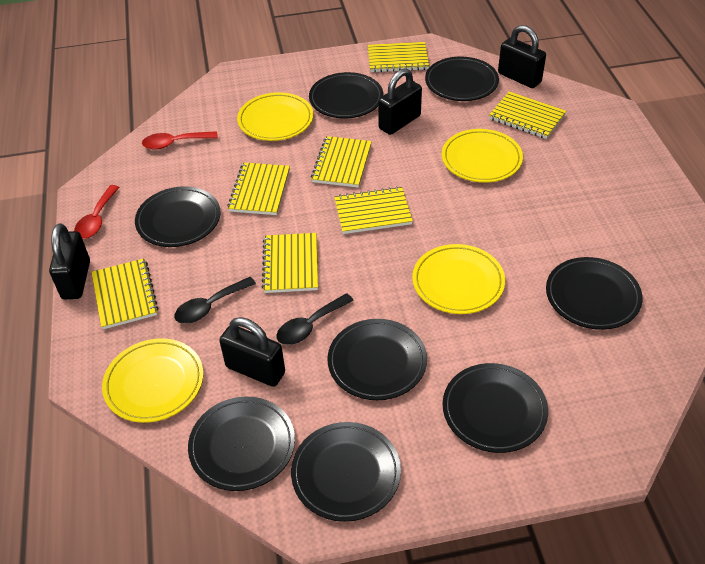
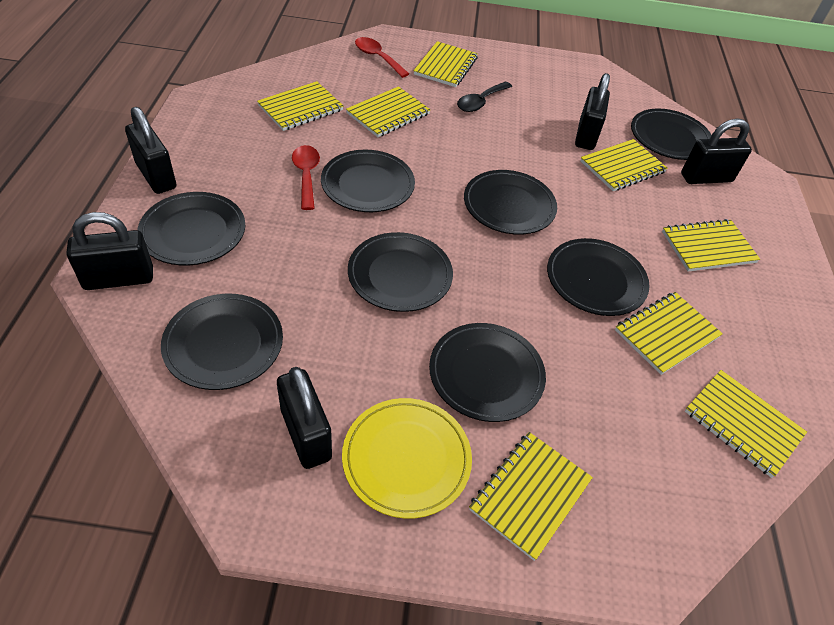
black padlock: [49,223,90,299] [219,317,285,387] [378,69,422,135] [498,25,546,88] = 4 -> [66,212,153,290] [125,107,176,194] [277,367,332,469] [575,73,610,150] [681,119,752,184] = 5
black spoon: [174,277,256,324] [276,293,354,345] = 2 -> [457,82,512,112] = 1
yellow notebook: [91,259,158,329] [227,162,290,215] [262,233,318,293] [311,136,372,188] [334,186,413,234] [368,42,429,72] [489,91,566,139] = 7 -> [257,81,344,131] [346,86,430,137] [414,41,478,87] [469,432,593,561] [580,139,668,191] [615,292,723,375] [662,219,760,272] [685,370,807,478] = 8
yellow plate: [102,338,204,423] [237,92,313,141] [412,244,505,314] [442,129,523,183] = 4 -> [342,398,472,518] = 1

